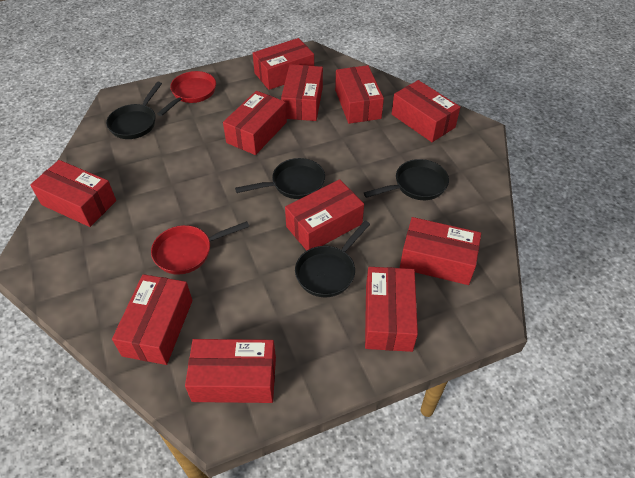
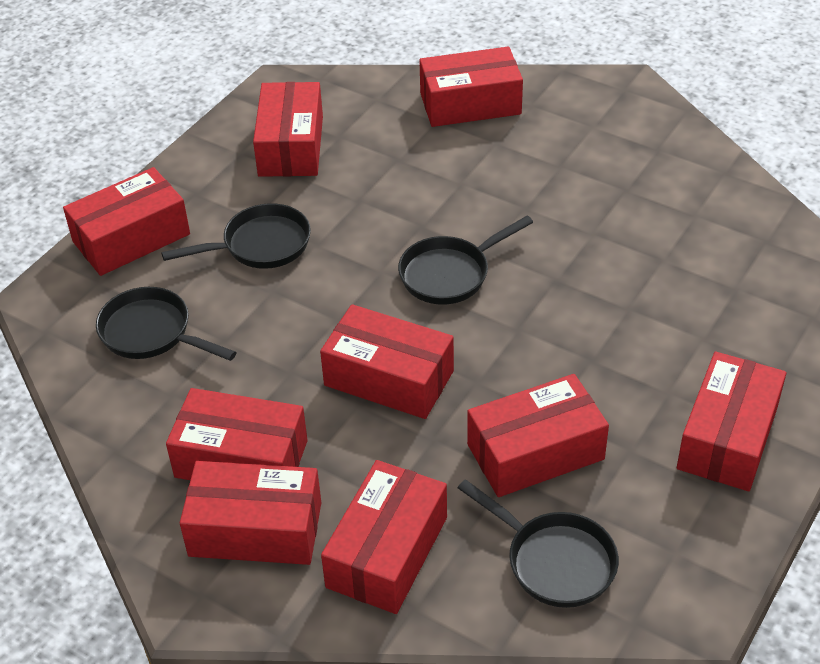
red box: [30,160,116,227] [112,274,192,365] [185,339,276,403] [223,91,287,155] [253,38,314,90] [281,64,323,121] [285,179,364,251] [335,65,384,124] [365,267,418,352] [392,80,460,142] [400,217,481,285] = 11 -> [63,167,190,276] [166,388,308,480] [180,461,321,565] [253,82,323,177] [320,304,454,419] [321,460,447,614] [419,47,523,127] [467,374,609,497] [677,351,786,491] = 9
red pan: [151,221,249,275] [157,71,216,116] = 2 -> none = 0

